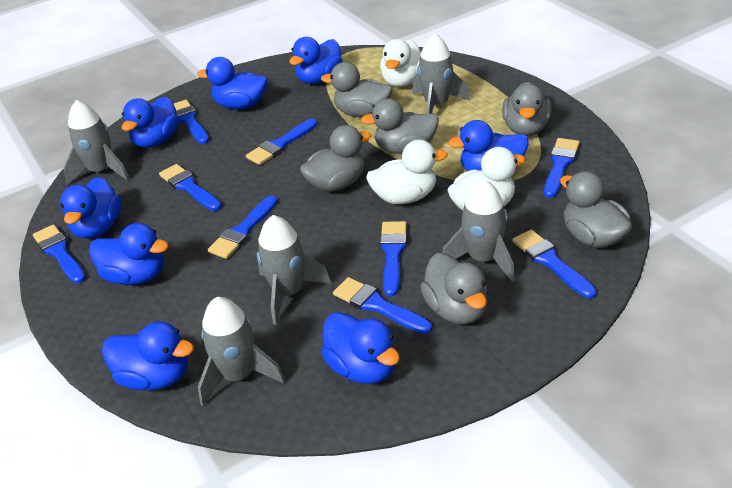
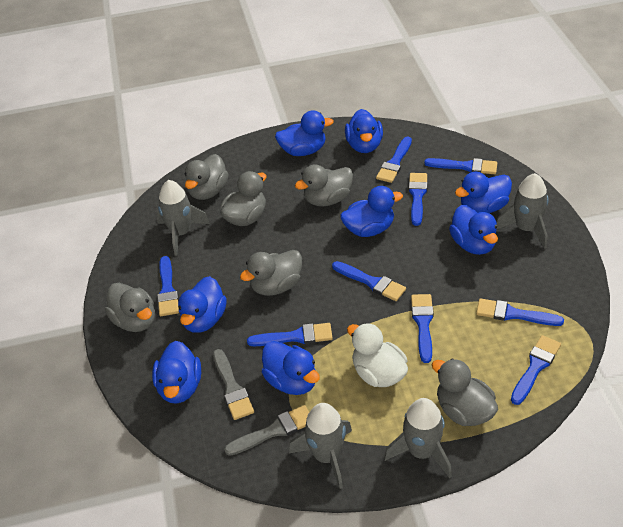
grey brush: none = 0 -> [213,349,254,420] [224,405,309,456] = 2
grey rocket: [64,100,129,185] [198,297,285,406] [257,215,331,325] [412,33,470,114] [442,179,515,282] = 5 -> [156,180,210,255] [289,403,352,489] [384,398,452,478] [497,173,549,249] = 4
white duck: [366,140,448,204] [380,39,421,87] [448,147,525,210] = 3 -> [347,323,408,387] = 1

